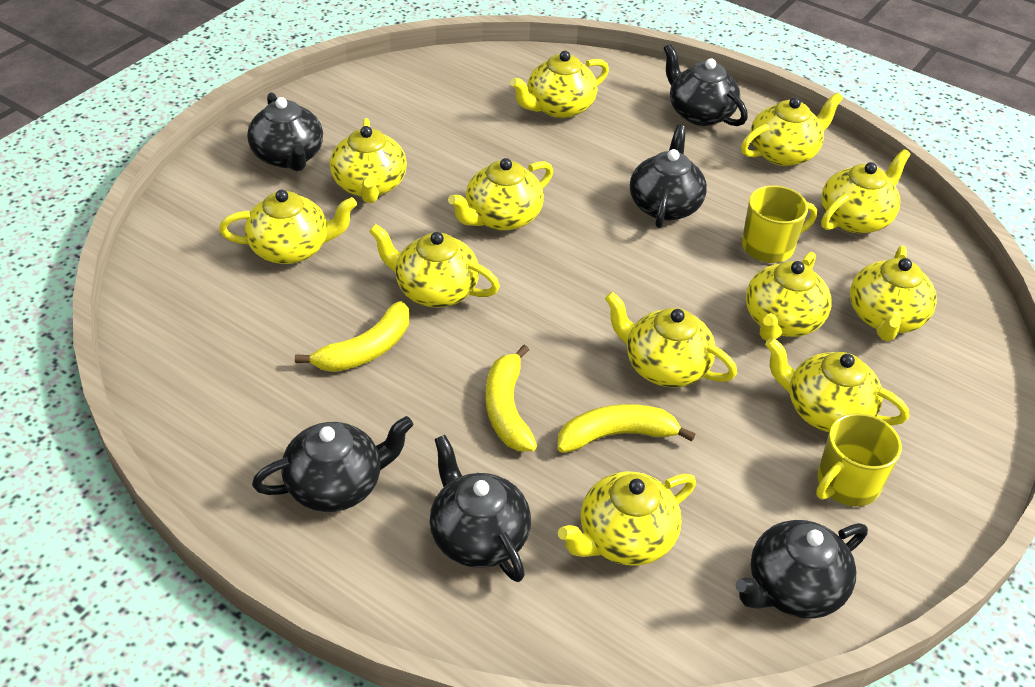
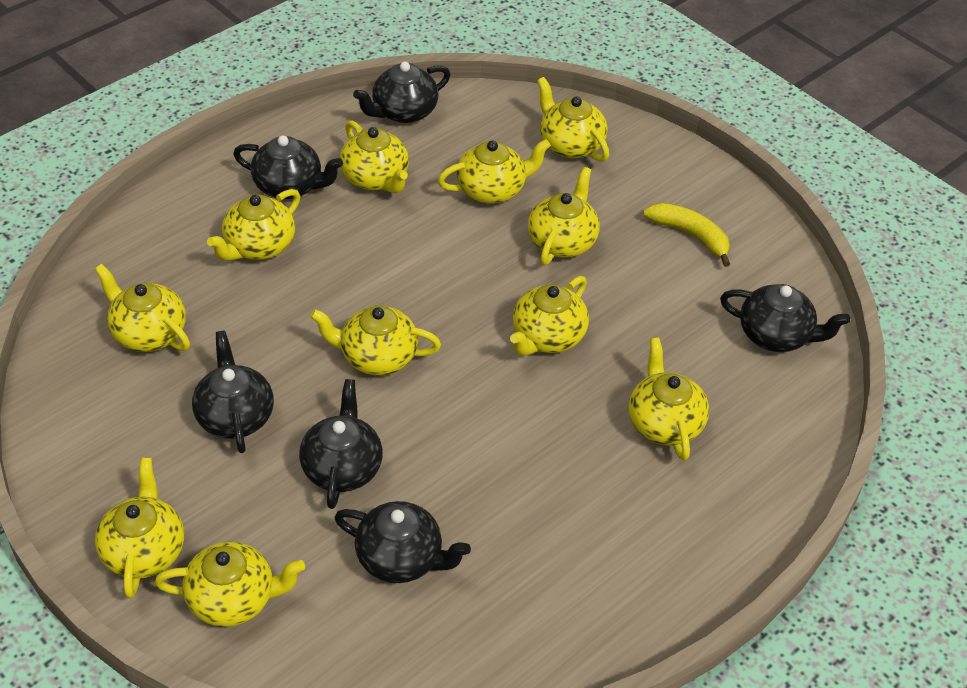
yellow banana: [295,301,409,372] [486,345,537,451] [557,404,695,453] = 3 -> [643,203,730,267] = 1
yellow mug: [742,185,817,263] [816,413,902,507] = 2 -> none = 0
yellow teapot: [219,190,357,264] [330,118,407,203] [369,224,500,308] [448,158,553,231] [510,51,609,118] [558,472,696,566] [605,291,737,387] [741,93,843,166] [746,252,832,341] [765,337,909,432] [821,149,911,233] [850,246,937,341] = 12 -> [95,264,190,352] [95,458,184,598] [155,542,305,627] [207,189,300,261] [310,306,441,375] [340,120,409,194] [438,139,551,204] [510,276,589,356] [528,167,600,265] [537,77,609,162] [628,338,709,461] = 11

